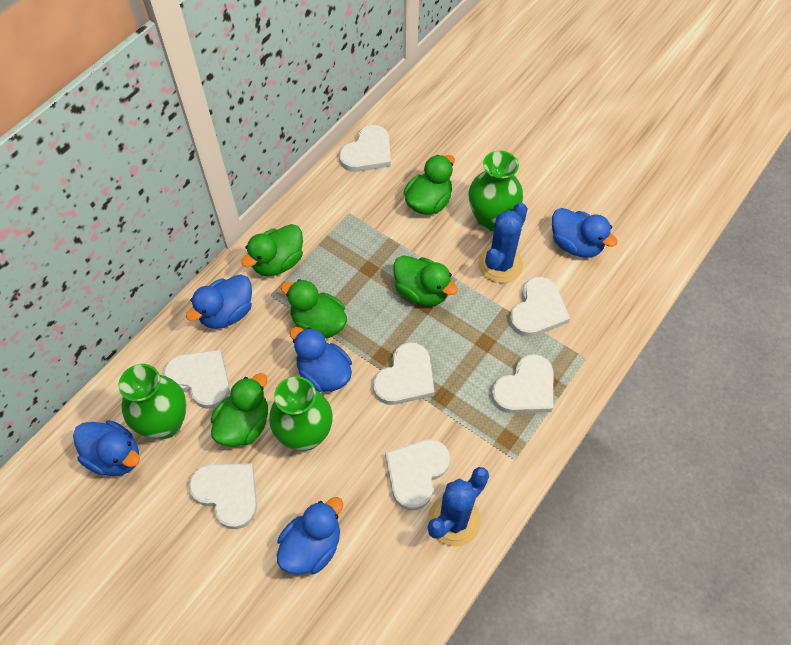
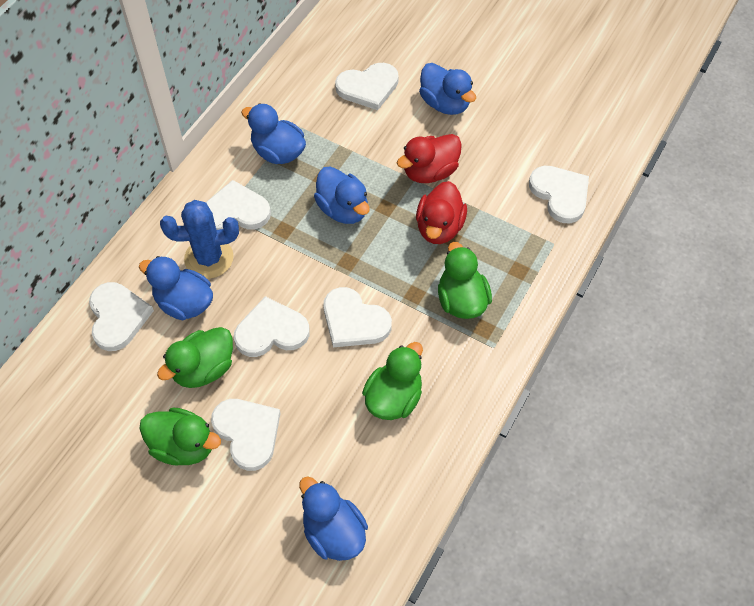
blue cactus: [428,467,489,547] [478,203,528,283] = 2 -> [160,200,239,279] = 1
green duck: [211,373,268,447] [241,224,303,276] [281,279,347,338] [393,256,458,306] [404,155,455,215] = 5 -> [139,407,221,466] [157,327,233,388] [362,342,423,420] [438,242,492,319] = 4
green vase: [119,364,187,439] [269,376,333,451] [469,151,523,231] = 3 -> none = 0
red duck: none = 0 -> [397,134,462,183] [416,181,467,244] = 2

